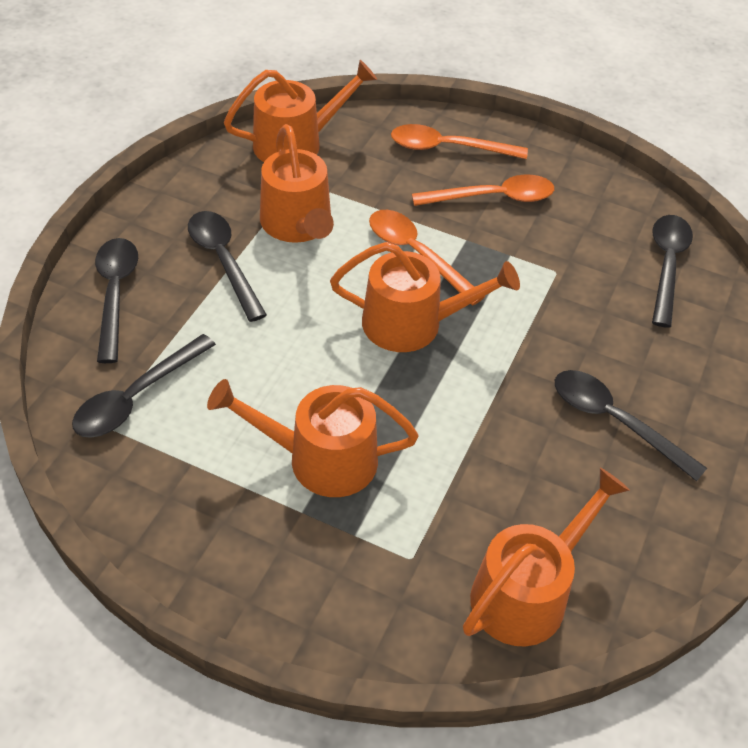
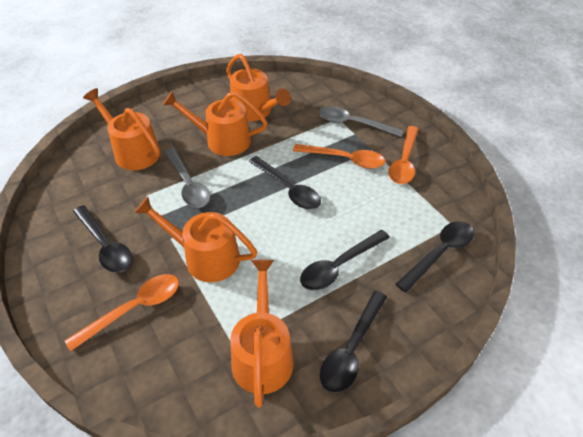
grey spoon: none = 0 -> [164,148,210,208] [319,106,404,137] = 2

